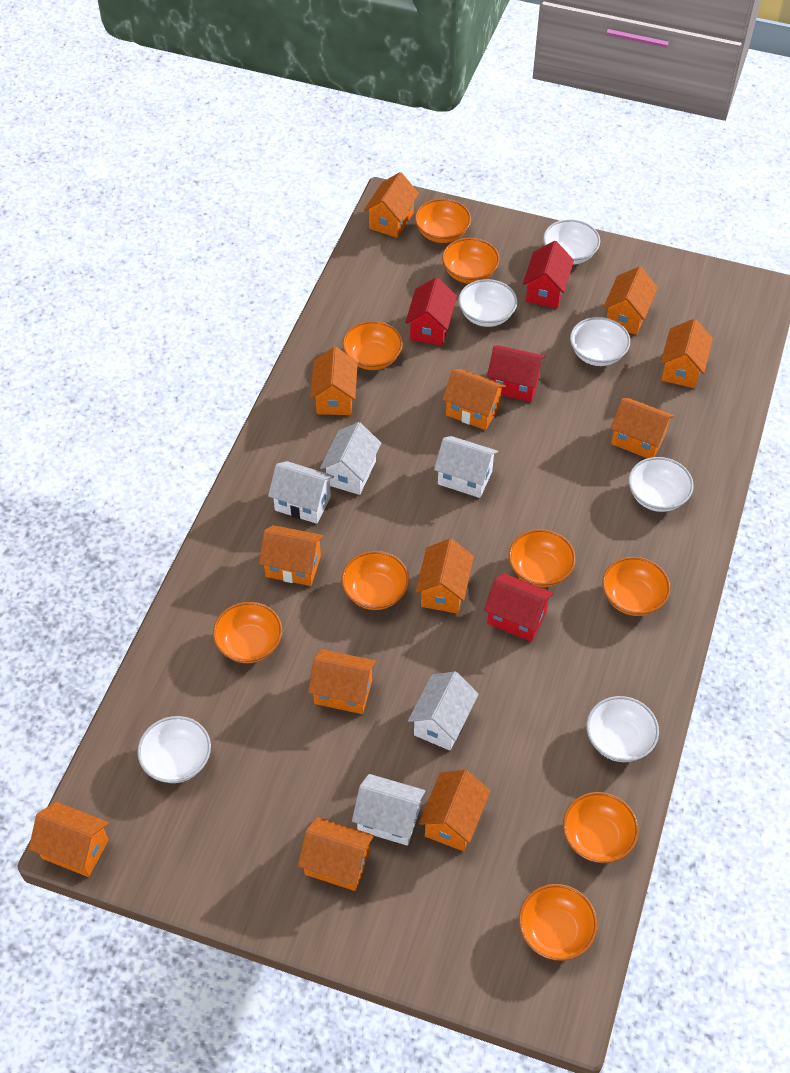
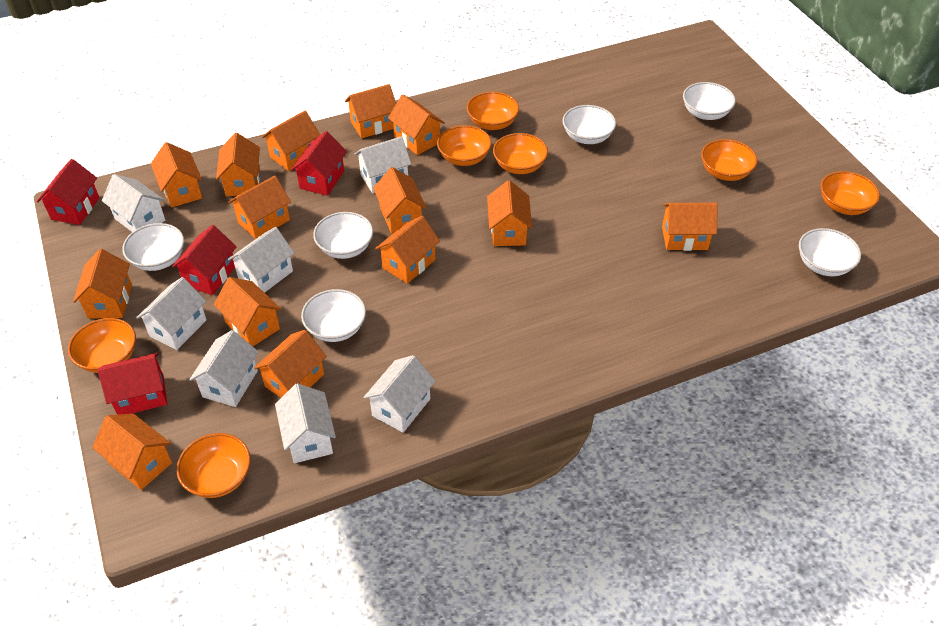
orange bowl: [213,602,282,663] [341,551,409,610] [342,321,403,370] [415,199,471,243] [442,238,500,284] [508,529,576,587] [519,884,598,961] [563,792,639,863] [602,557,671,616] = 9 -> [68,318,136,373] [176,433,251,498] [437,125,491,166] [467,92,519,130] [493,133,548,174] [701,139,758,181] [820,171,880,215] = 7
orange house: [29,802,109,877] [259,525,324,586] [298,817,374,891] [308,649,376,714] [310,347,358,415] [364,172,419,238] [416,538,474,614] [419,770,491,851] [442,369,506,430] [603,266,658,335] [610,398,674,458] [661,318,713,388] = 12 -> [73,249,132,319] [92,414,172,490] [151,142,202,207] [214,277,281,346] [216,133,260,196] [228,175,291,239] [254,330,327,398] [262,111,320,171] [345,84,396,138] [373,167,427,234] [375,216,440,284] [388,94,445,155] [487,180,532,246] [662,203,718,251] = 14
white house: [268,461,334,524] [320,422,381,495] [352,774,426,846] [408,672,479,751] [434,436,498,498] = 5 -> [102,174,165,232] [136,277,207,350] [189,330,259,407] [228,227,294,293] [275,383,336,463] [355,136,411,193] [363,355,436,433] = 7

